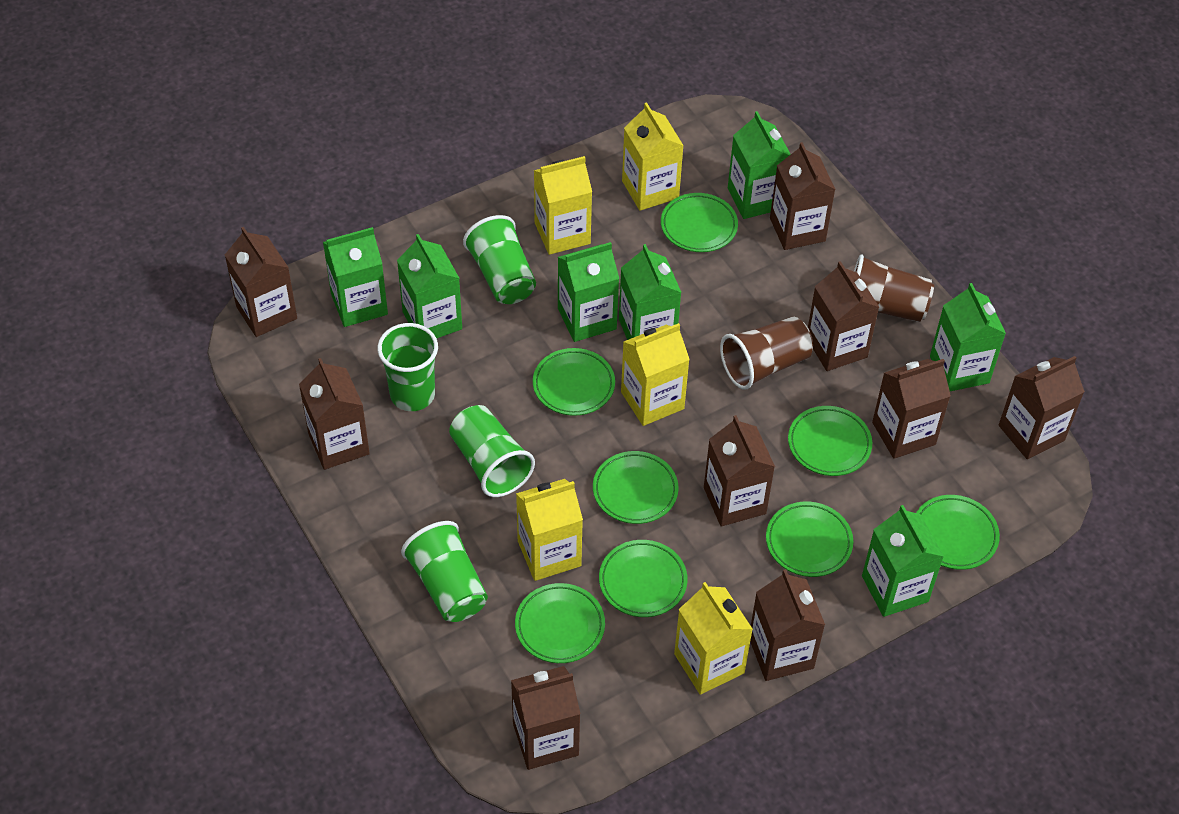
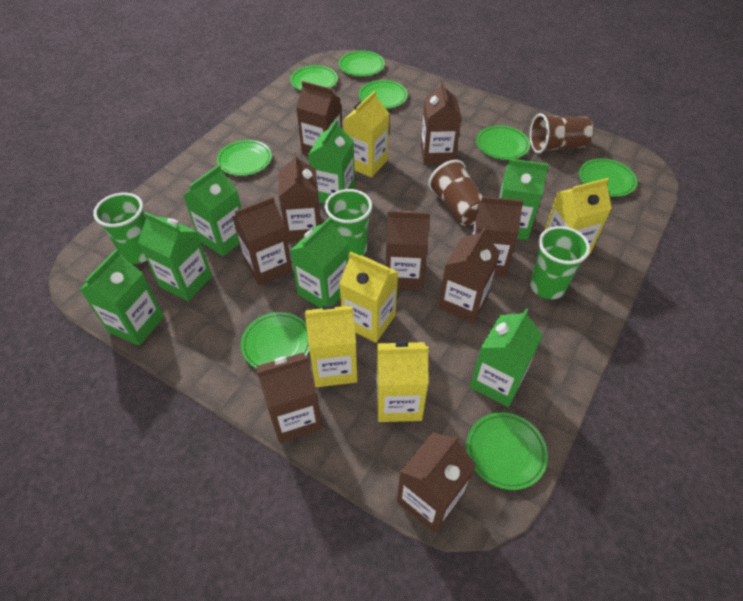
green cup: [377,323,438,411] [401,521,488,622] [449,405,535,497] [463,215,536,304] = 4 -> [93,193,147,264] [325,189,372,256] [530,226,590,299] = 3

